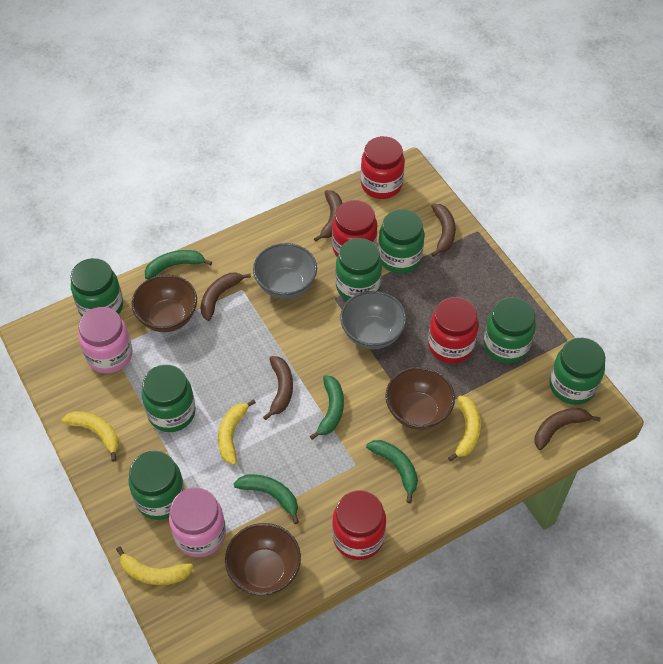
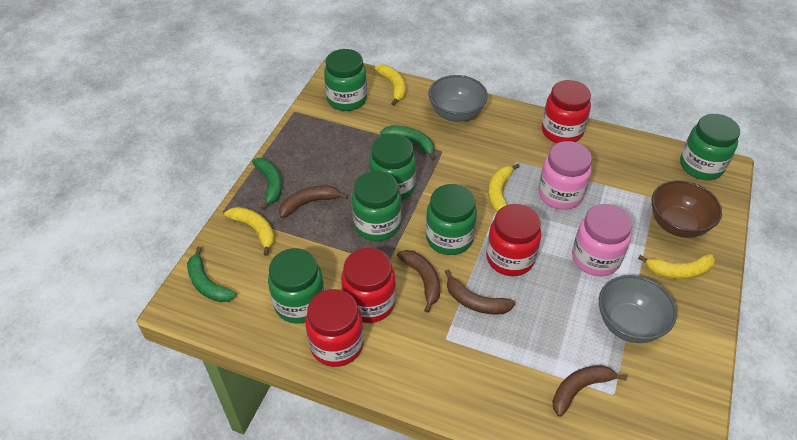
brown banana: [200,272,251,321] [263,356,293,420] [314,190,343,242] [431,204,456,257] [535,408,601,450] = 5 -> [279,186,348,218] [397,250,440,313] [445,270,515,315] [553,365,627,417] = 4
brown bowl: [132,275,197,332] [225,523,301,595] [385,367,455,430] = 3 -> [651,180,722,238] = 1
green banana: [145,250,212,279] [234,474,299,524] [310,375,344,440] [366,440,418,503] = 4 -> [187,247,236,302] [252,158,282,210] [380,126,435,161] = 3
green jar: [70,258,123,317] [129,451,185,520] [142,365,196,432] [336,238,382,301] [378,209,425,274] [484,297,536,363] [549,338,605,405] = 7 -> [268,248,325,324] [324,49,367,111] [352,171,401,241] [369,134,416,201] [426,184,477,255] [680,114,740,180] = 6

